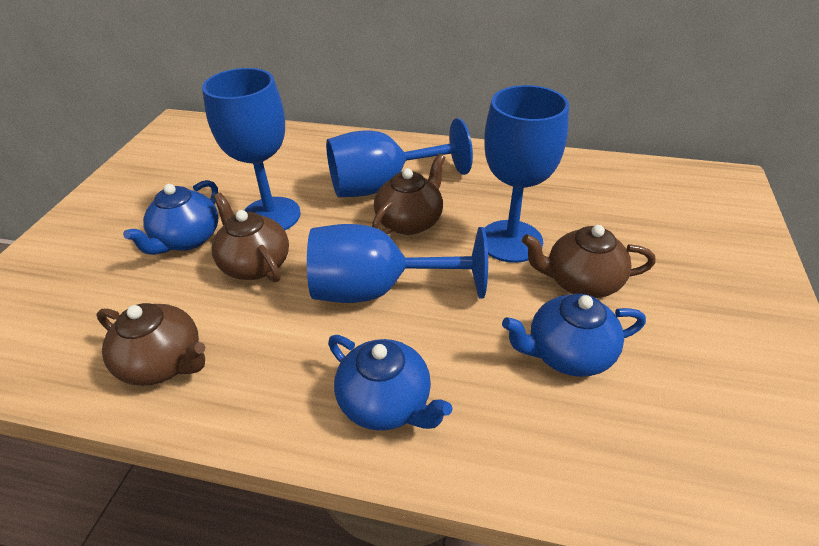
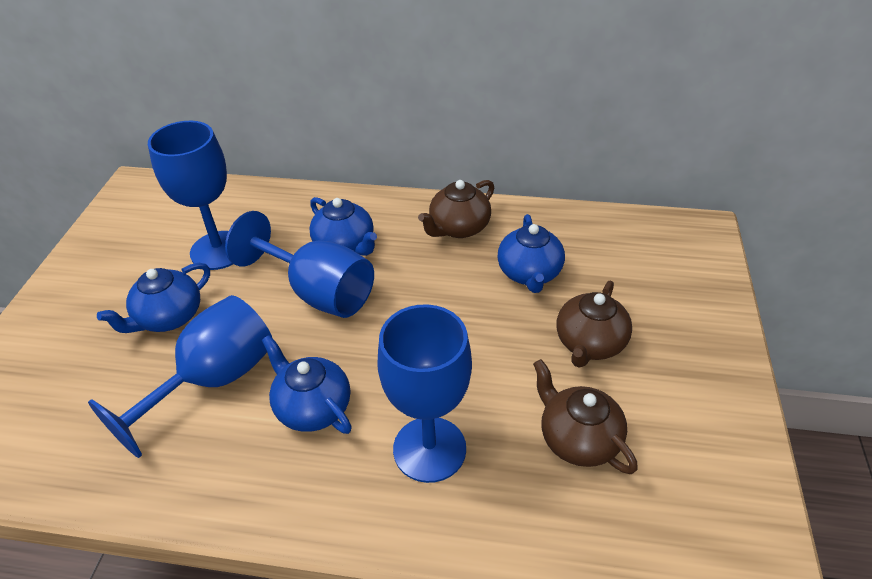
blue teapot: [123,180,218,255] [328,335,452,431] [502,294,646,377] = 3 -> [97,263,210,333] [262,335,352,434] [309,197,377,256] [498,214,565,293] = 4
brown teapot: [96,303,205,386] [212,193,289,282] [372,154,445,235] [522,225,656,298] = 4 -> [418,180,494,238] [533,359,638,474] [557,281,632,368] = 3

